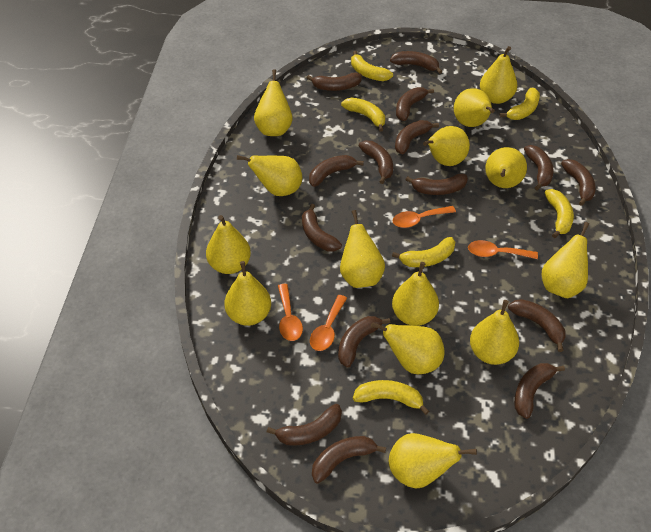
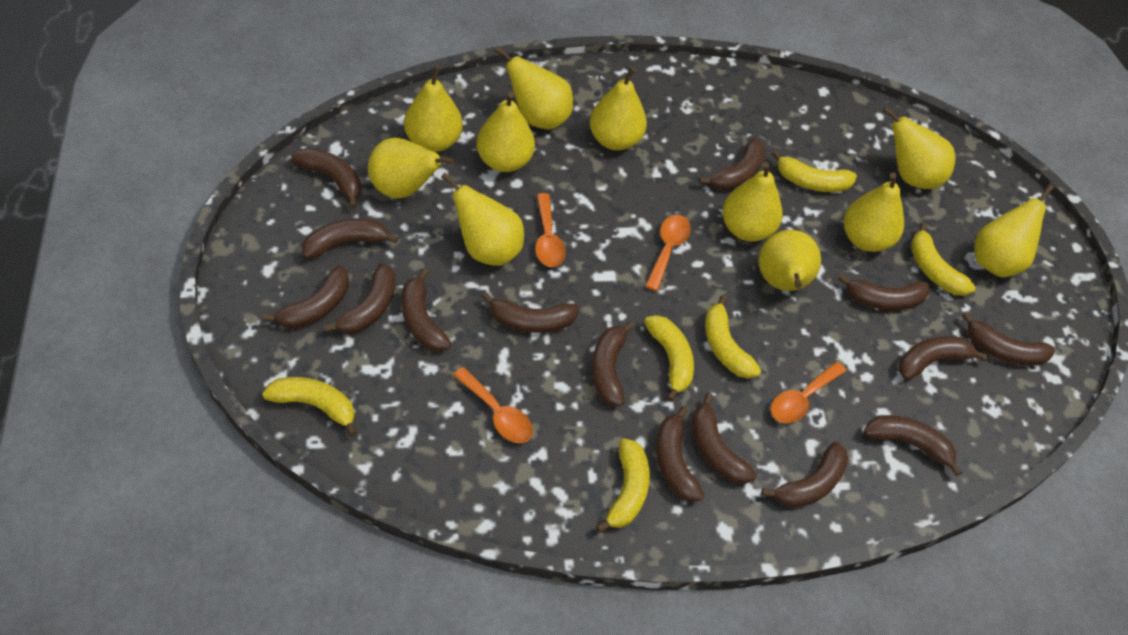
yellow pear: [206,215,251,274] [224,261,271,326] [237,155,302,196] [254,69,293,136] [340,210,385,288] [371,322,445,374] [389,433,477,489] [392,262,439,326] [423,126,470,166] [454,88,495,127] [470,300,519,365] [480,46,517,104] [485,147,527,188] [542,222,589,298] = 14 -> [368,138,455,199] [404,66,463,152] [441,173,524,266] [476,92,535,172] [494,46,573,129] [590,67,647,150] [722,162,783,242] [758,230,821,291] [844,172,904,252] [883,107,956,189] [974,184,1054,277] = 11

